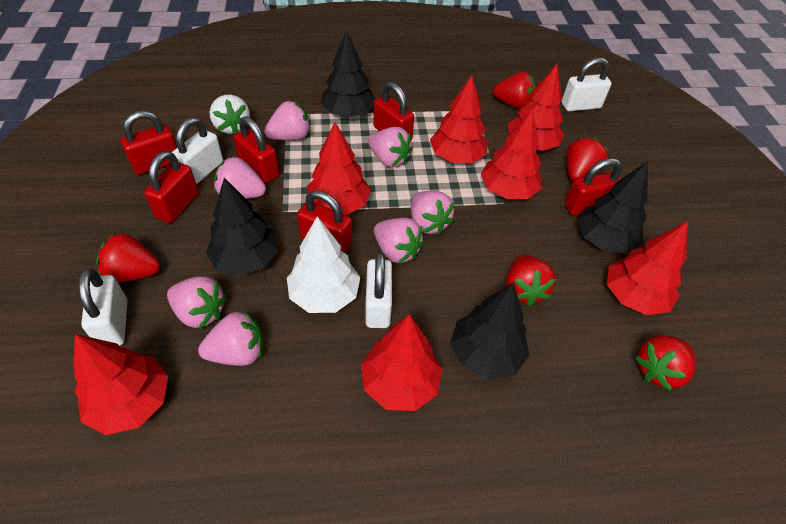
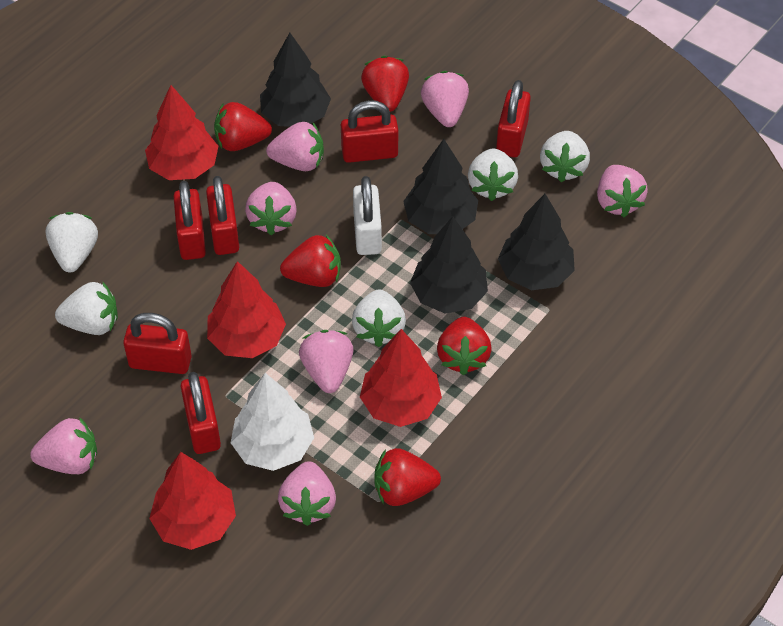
red tree: [73,334,168,435] [307,122,371,215] [361,314,442,411] [430,76,488,163] [481,110,542,199] [508,64,564,151] [607,221,688,315] = 7 -> [145,85,218,180] [149,452,236,550] [207,261,286,358] [360,329,442,427] = 4
white padlock: [78,268,127,346] [172,117,223,185] [365,252,392,328] [561,57,612,111] = 4 -> [353,176,382,255] = 1
white strawberry: [209,94,250,134] = 1 -> [46,212,98,272] [55,281,118,335] [352,289,406,347] [468,148,518,201] [540,131,590,182] = 5

